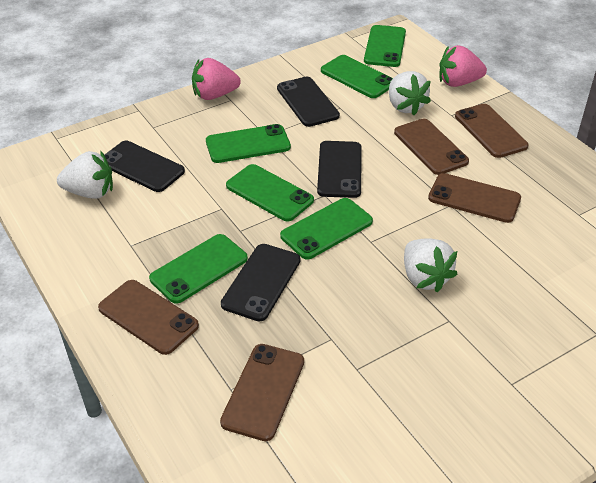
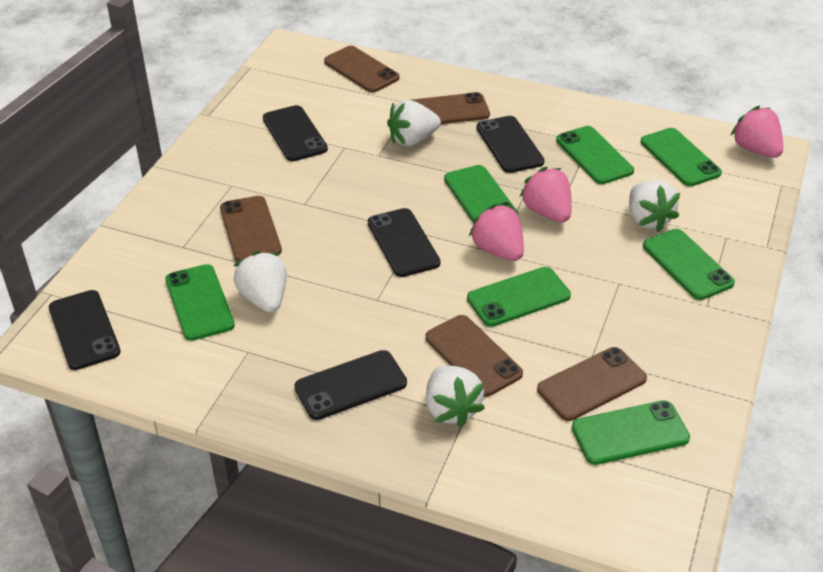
black phone: [105,141,185,192] [221,244,300,322] [277,77,340,127] [317,141,362,198] = 4 -> [49,290,121,370] [263,105,328,161] [295,350,407,420] [368,208,441,277] [477,116,545,173] = 5
green phone: [149,234,248,304] [206,124,291,163] [226,164,314,221] [280,198,373,260] [321,55,393,98] [364,25,406,67] = 6 -> [165,264,235,341] [444,165,518,223] [467,267,571,327] [556,126,634,184] [572,400,690,465] [641,128,722,186] [643,229,735,300] = 7
pink strawberry: [192,58,241,100] [439,45,487,87] = 2 -> [469,204,524,261] [520,167,572,222] [730,106,783,158] = 3
white strawberry: [57,151,113,199] [389,71,431,115] [404,238,457,293] = 3 -> [234,251,287,313] [387,100,441,147] [426,365,485,427] [629,180,680,232] = 4

